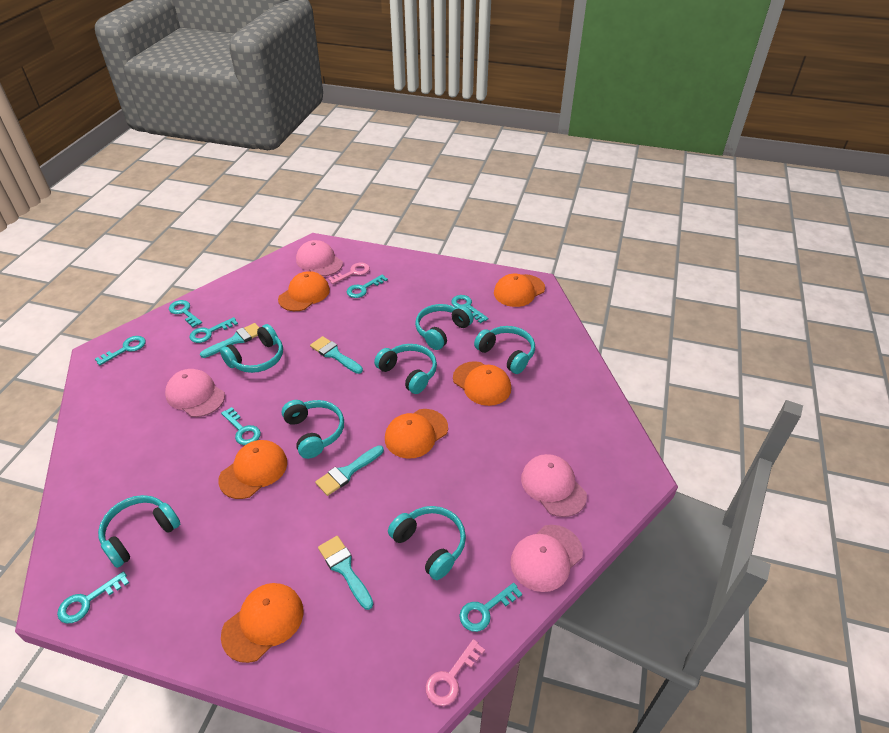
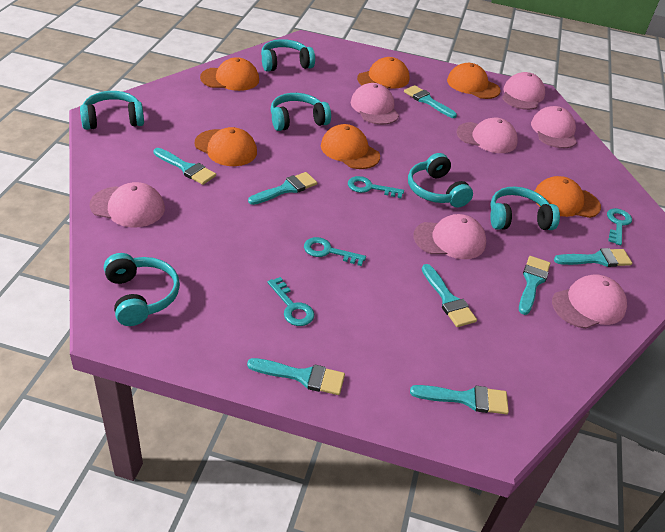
pink cap: [165,369,225,417] [296,240,343,276] [511,525,583,592] [521,454,587,517] = 4 -> [89,182,165,228] [351,83,399,125] [414,214,486,259] [457,118,518,153] [502,72,545,110] [531,106,577,148] [552,274,627,329] = 7
pink key: [328,263,370,284] [426,639,485,706] = 2 -> none = 0
turquoise brush: [200,323,259,358] [310,336,363,374] [315,445,384,496] [318,536,373,610] = 4 -> [153,148,216,185] [247,358,345,395] [248,172,317,205] [404,85,457,118] [410,385,509,415] [422,264,477,327] [519,256,550,315] [554,248,632,267] = 8
turquoise headphones: [98,495,180,568] [220,324,283,373] [282,400,344,459] [374,344,437,394] [388,506,466,580] [415,304,474,350] [474,326,535,374] = 7 -> [80,91,144,130] [104,253,180,326] [261,39,315,72] [271,93,331,131] [408,153,473,207] [490,186,560,230] = 6
turquoise key: [57,571,129,624] [95,336,146,366] [169,300,202,327] [189,317,238,343] [221,407,261,445] [347,275,388,298] [452,295,489,323] [459,583,522,632] = 8 -> [267,277,314,326] [304,237,366,266] [348,176,404,198] [607,208,632,245] = 4

